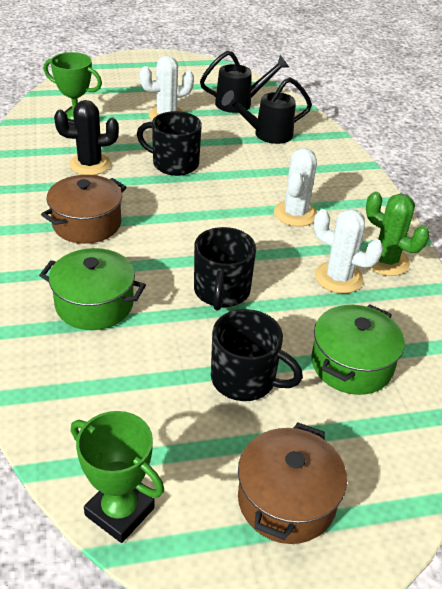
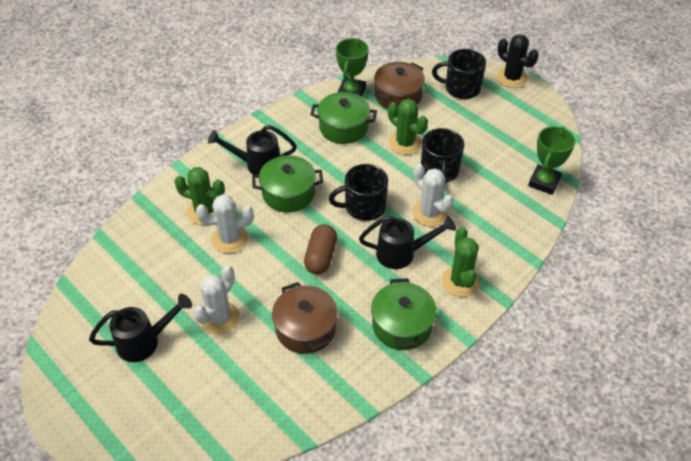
black watering can: [200,51,289,113] [222,77,312,144] = 2 -> [89,294,192,362] [208,125,297,175] [359,216,456,269] = 3
brown capsule: none = 0 -> [304,224,337,275] = 1
green cactus: [365,192,430,276] = 1 -> [174,167,225,225] [388,99,428,155] [441,227,480,297] = 3
green pot: [39,248,146,330] [312,304,405,395] = 2 -> [252,155,323,213] [310,92,377,144] [371,278,437,350] = 3

